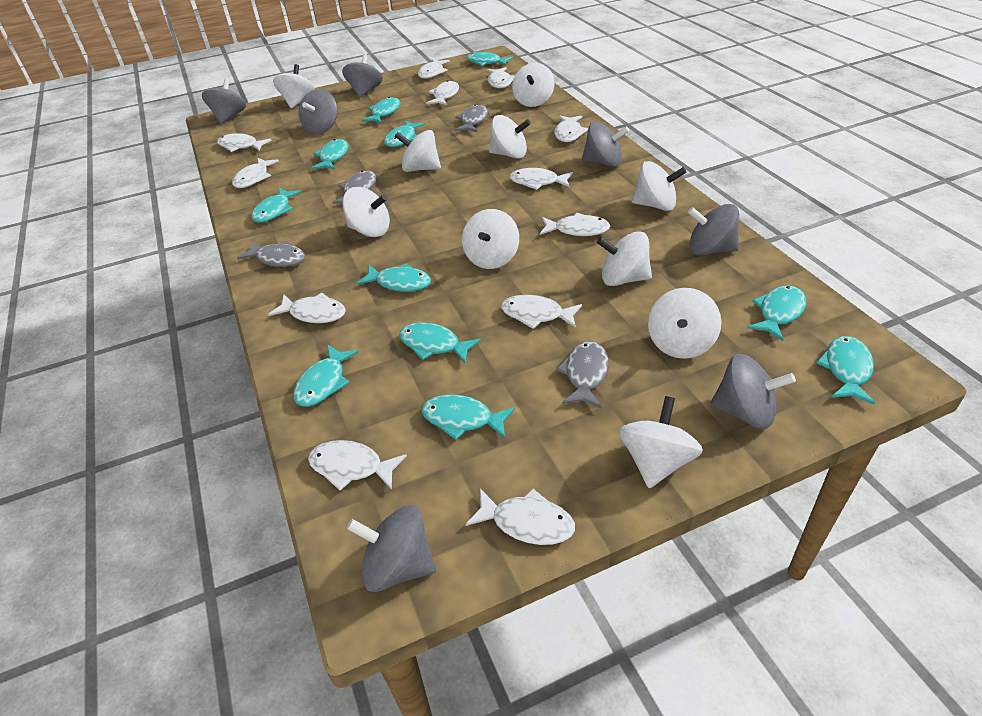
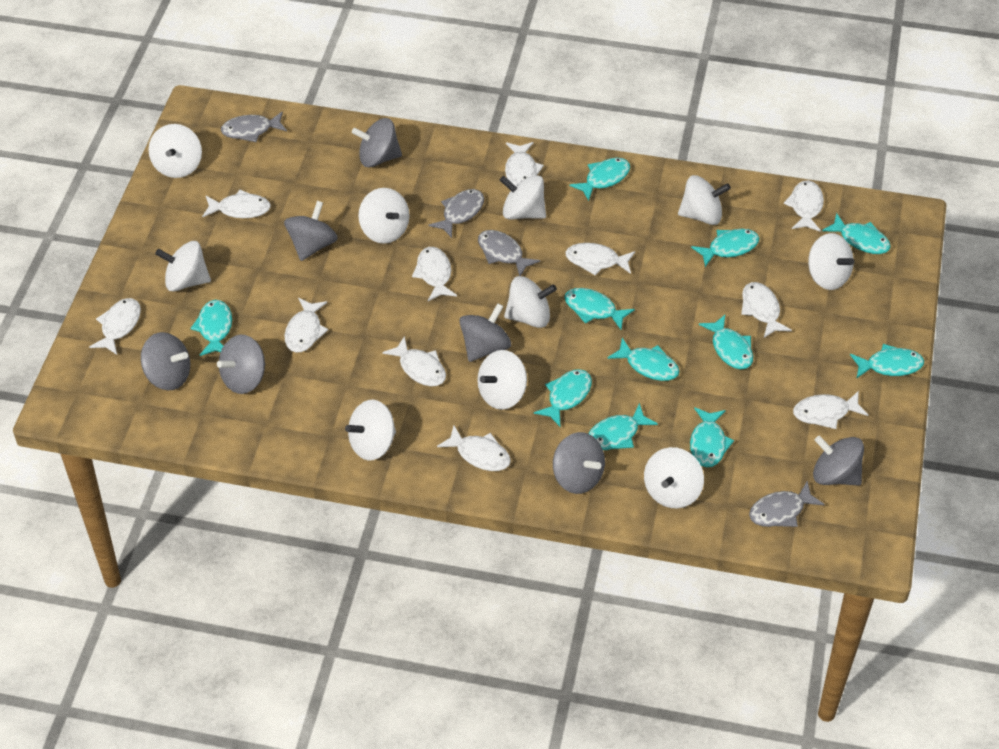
white fish: [217,133,271,152] [232,158,279,188] [268,293,346,323] [308,440,407,491] [418,59,450,79] [426,80,459,105] [465,488,575,545] [487,67,515,88] [501,295,582,329] [510,168,573,190] [540,213,610,236] [554,115,588,142] = 12 -> [89,298,141,355] [202,190,271,218] [284,298,328,353] [382,336,446,386] [412,247,457,301] [437,425,511,471] [505,142,544,186] [565,243,635,276] [741,282,792,338] [784,180,824,232] [793,391,868,429] = 11

